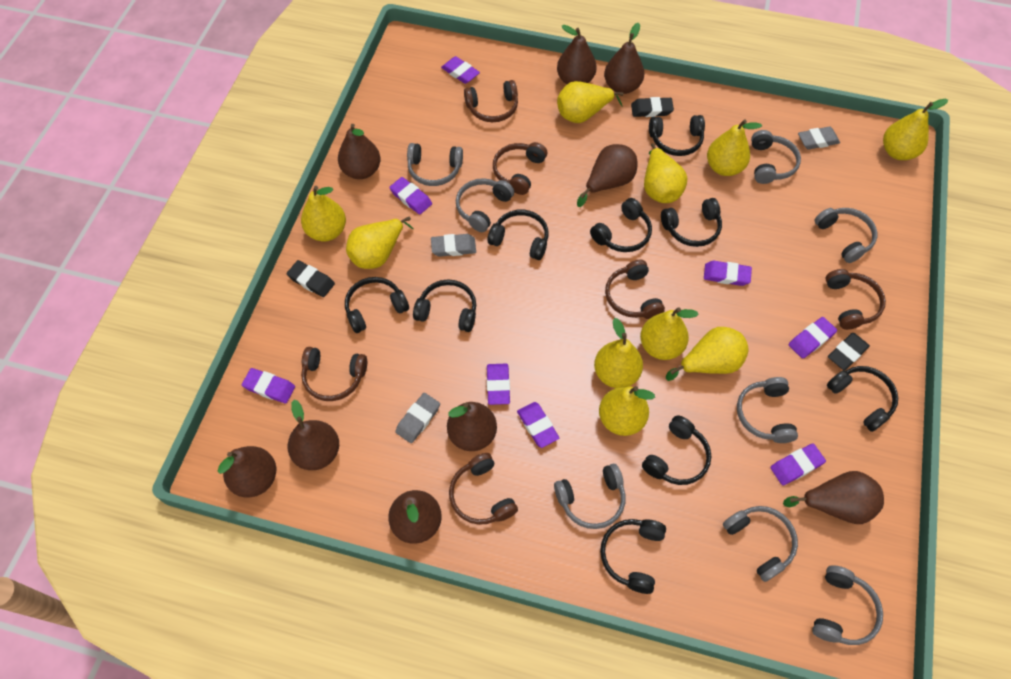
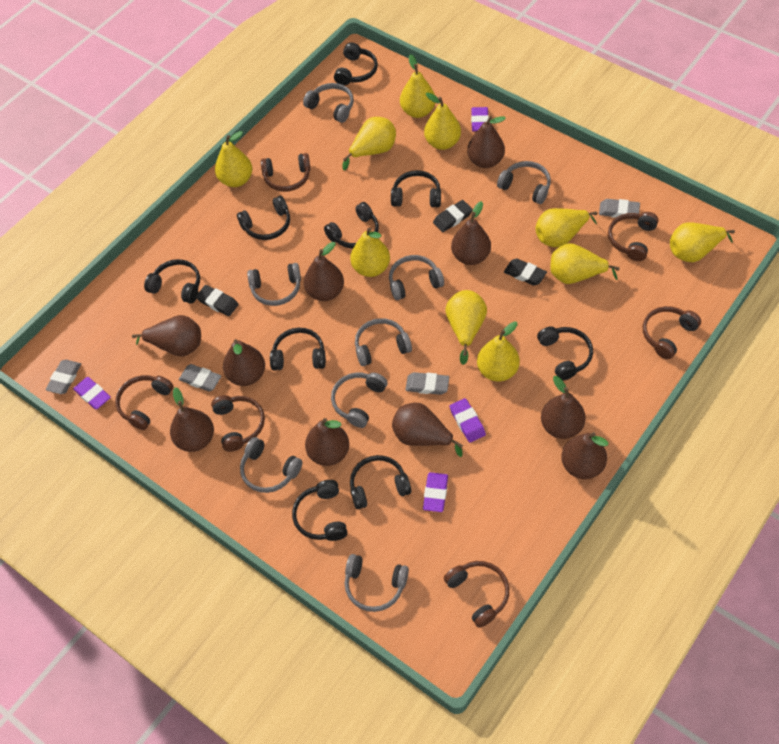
brown pear: [218,446,276,497] [288,400,339,470] [338,124,381,179] [388,490,442,544] [447,402,497,451] [557,25,597,84] [577,144,638,207] [604,23,644,94] [783,471,884,524] = 9 -> [132,315,201,357] [170,387,214,452] [223,339,265,386] [304,242,344,301] [305,418,349,466] [392,403,463,457] [451,201,491,265] [467,116,506,168] [541,376,586,439] [561,432,608,479] = 10
grey eraser: [395,393,440,443] [431,234,476,257] [798,127,840,150] = 3 -> [46,360,81,394] [179,364,221,392] [406,372,449,395] [599,199,640,218] = 4
purple eraser: [242,368,295,403] [389,177,432,215] [441,56,480,84] [487,364,510,405] [517,402,559,448] [704,261,752,286] [770,443,826,485] [789,317,837,359] = 8 -> [73,377,111,409] [423,472,448,512] [450,398,486,443] [471,107,489,132] = 4

